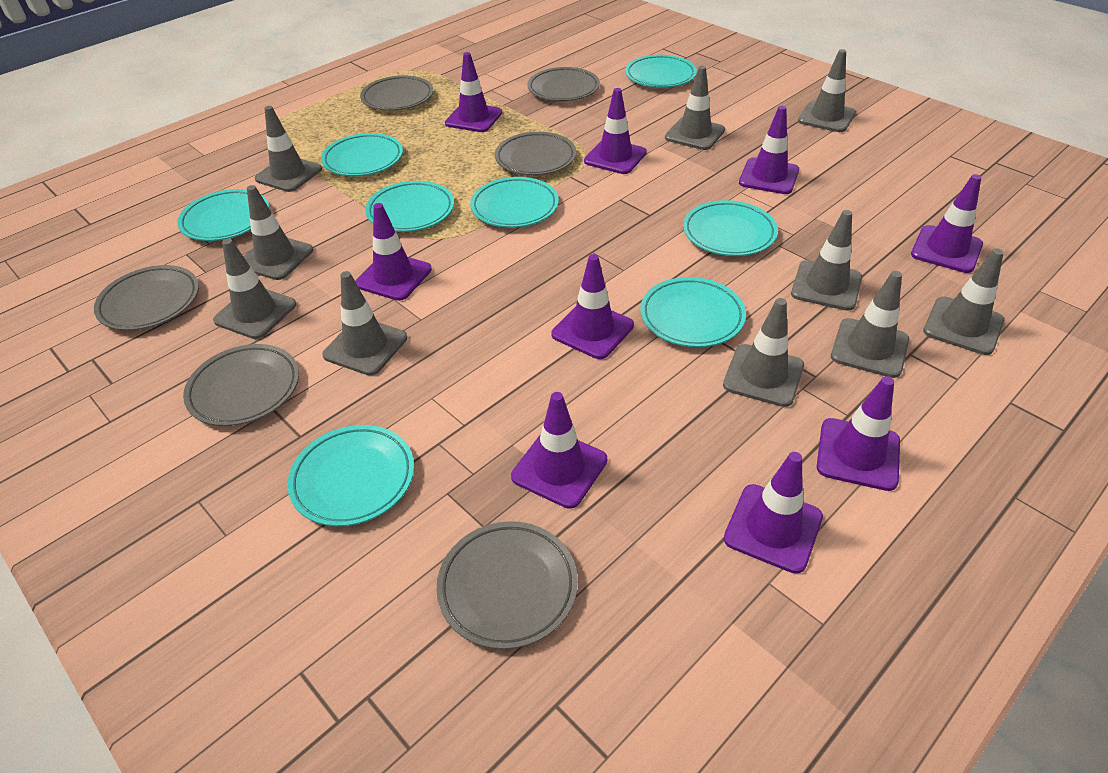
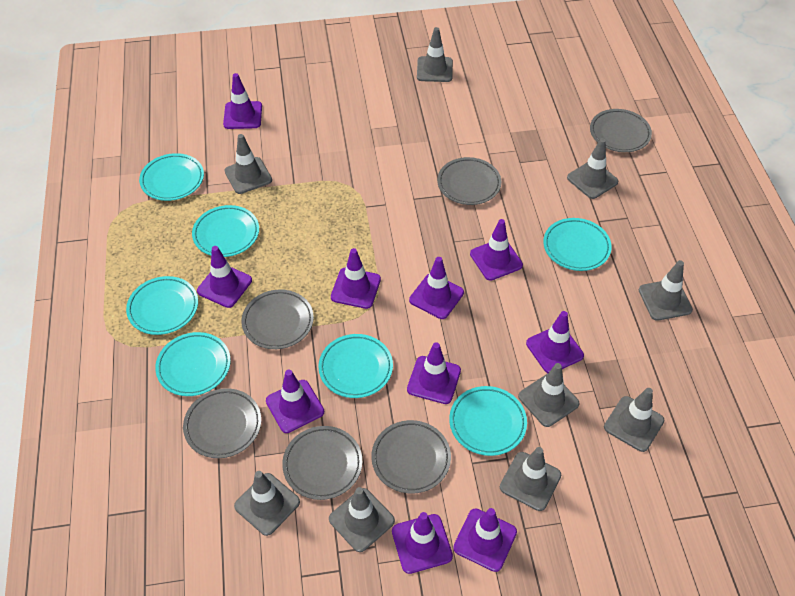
grey traffic cone: [213,239,296,339] [243,185,313,280] [255,106,322,192] [322,271,407,376] [665,66,725,150] [723,298,804,407] [791,210,862,311] [798,49,856,132] [831,271,909,378] [923,248,1004,355] = 10 -> [224,134,272,194] [234,471,300,536] [329,487,395,552] [417,27,453,82] [500,447,561,511] [518,363,580,427] [567,138,618,199] [604,388,664,452] [639,260,693,321] = 9
purple traffic cone: [355,203,432,301] [445,52,502,132] [511,392,607,509] [551,254,634,359] [584,88,647,174] [724,452,823,574] [739,106,799,194] [817,376,900,491] [911,174,983,273] = 9 -> [197,246,252,308] [223,73,262,129] [266,370,324,433] [331,248,381,309] [392,512,453,574] [407,342,461,404] [409,257,464,319] [453,508,517,572] [470,219,523,281] [526,311,584,373] = 10
turquoise plate: [177,189,269,241] [287,425,414,526] [321,133,403,176] [365,181,454,232] [470,177,559,228] [625,55,697,88] [640,277,746,347] [683,200,778,256] = 8 -> [126,276,198,335] [139,153,204,201] [155,332,231,396] [192,205,259,257] [318,334,393,398] [449,386,527,456] [543,218,612,271] = 7

